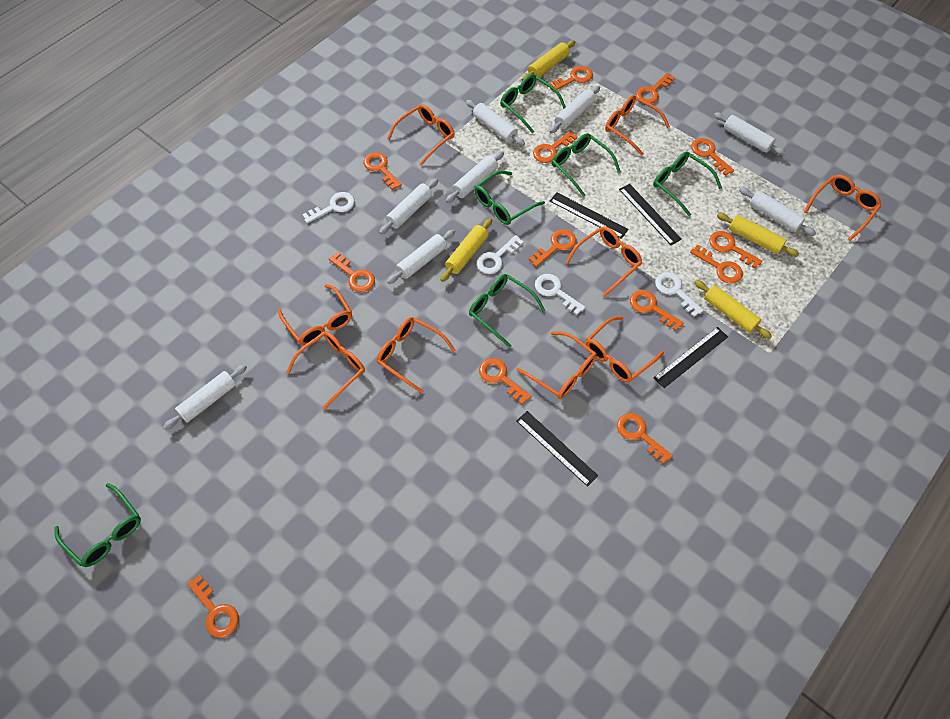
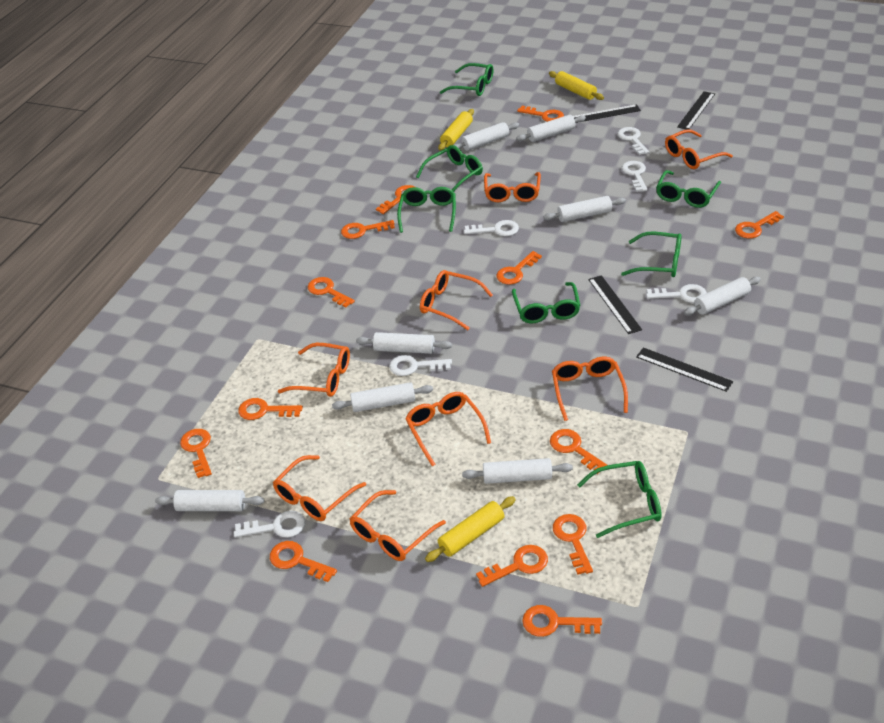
green glasses: [54,483,141,567] [469,274,545,348] [474,170,545,225] [500,74,566,133] [552,133,620,197] [653,152,722,216] = 6 -> [397,187,456,233] [416,145,483,192] [440,63,493,96] [512,282,581,323] [577,461,662,538] [621,232,682,277] [656,170,721,208] = 7
orange glasses: [278,284,352,346] [286,331,365,410] [377,317,456,393] [387,104,455,166] [516,331,597,399] [566,227,642,297] [586,316,664,383] [605,95,670,156] [804,175,882,241] = 9 -> [273,455,366,521] [278,343,350,397] [350,490,446,561] [405,392,491,466] [420,270,493,330] [484,172,541,202] [552,357,628,421] [665,129,733,169] = 8
white key: [302,192,355,224] [476,235,524,274] [535,274,585,315] [655,272,704,317] = 4 -> [234,511,305,538] [389,355,452,376] [464,220,519,236] [617,127,649,155] [622,161,647,192] [646,284,707,303] = 6
yellow rolling pin: [440,218,492,282] [522,40,576,81] [694,280,772,339] [717,213,799,257] = 4 -> [425,496,516,562] [438,109,474,150] [549,71,604,100] = 3

